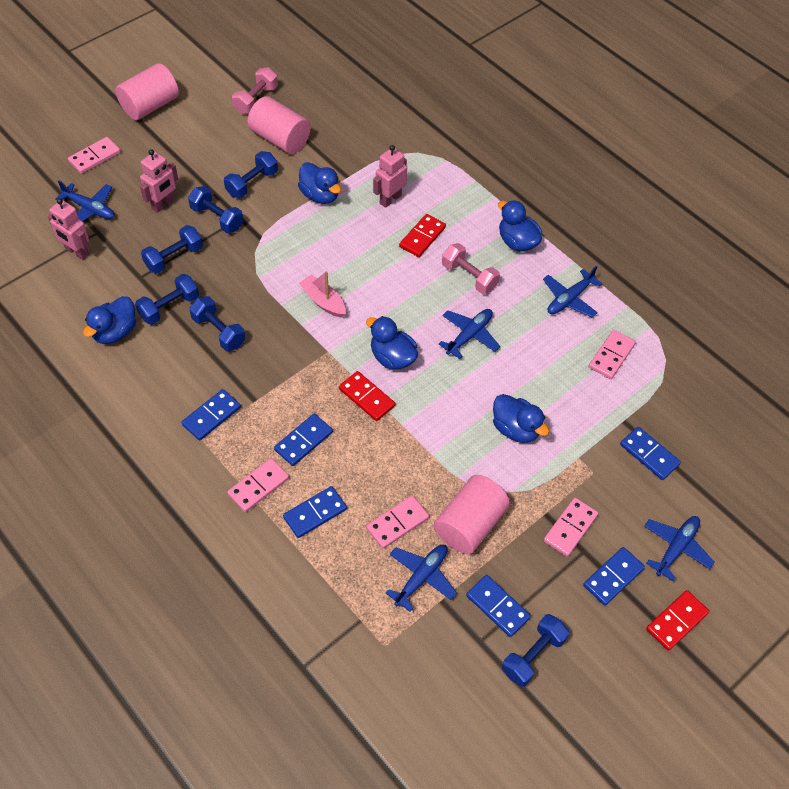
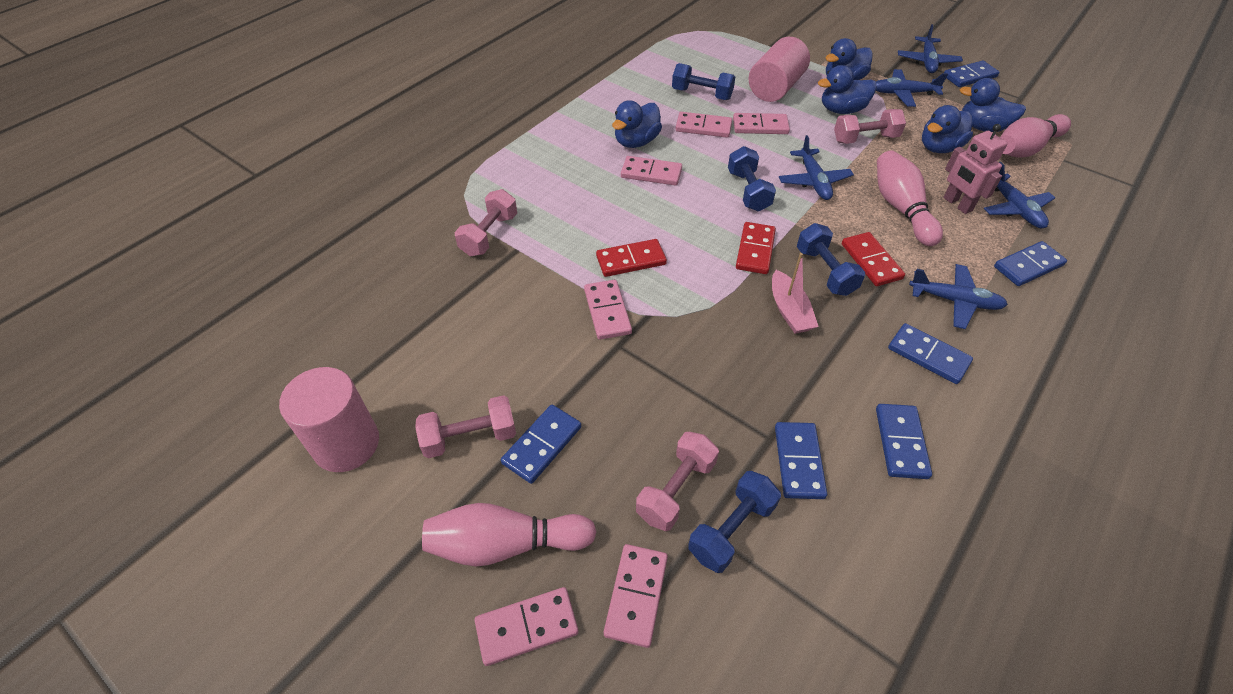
blue dumbbell: [135,274,199,325] [141,225,203,274] [188,186,244,233] [189,296,246,351] [224,151,278,198] [502,614,569,687] = 6 -> [672,63,735,100] [688,471,781,573] [728,146,776,211] [797,223,865,296] = 4
pink bowling pin: none = 0 -> [422,503,596,566] [877,150,943,246] [1000,114,1071,158] = 3
pink cylinder: [115,63,179,120] [248,96,311,154] [434,475,510,554] = 3 -> [279,367,379,472] [749,37,810,102] = 2
pink domino: [68,137,121,174] [227,458,289,512] [366,495,429,549] [544,498,598,557] [589,330,636,379] = 5 -> [474,587,579,666] [584,280,632,340] [604,544,668,648] [621,156,682,186] [676,112,732,138] [733,113,790,134] = 6
pink dumbbell: [232,67,278,114] [442,243,500,294] = 2 -> [415,395,516,458] [454,189,517,256] [636,432,719,531] [834,109,906,144] = 4
pink robot: [48,198,89,260] [140,149,178,213] [373,145,407,208] = 3 -> [943,124,1007,214] = 1

